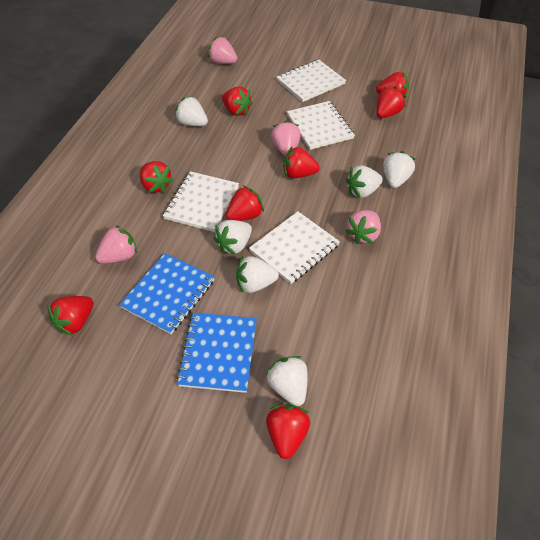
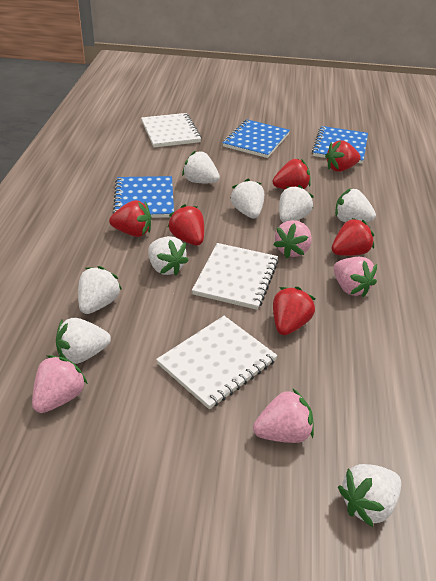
blue notebook: [119,253,214,334] [177,313,257,393] = 2 -> [113,176,174,218] [223,119,290,158] [312,126,368,164] = 3
red strawberry: [47,296,93,336] [140,161,173,193] [222,87,253,116] [226,186,264,221] [266,404,310,459] [283,146,320,178] [376,72,409,99] [376,87,406,118] = 8 -> [109,200,151,237] [167,204,204,245] [273,159,311,189] [273,287,315,335] [325,140,361,172] [332,218,374,256] = 6
white notebook: [163,171,239,232] [249,211,340,284] [276,60,346,102] [287,101,355,150] = 4 -> [141,113,202,147] [156,316,278,409] [192,243,279,310] = 3
white strawberry: [175,96,208,126] [214,220,252,255] [236,256,279,293] [266,356,307,406] [346,165,383,198] [383,151,415,188] = 6 -> [56,318,111,364] [78,266,122,314] [148,236,189,276] [182,150,220,183] [230,179,264,218] [279,185,314,223] [335,188,376,222] [338,464,401,527] = 8

